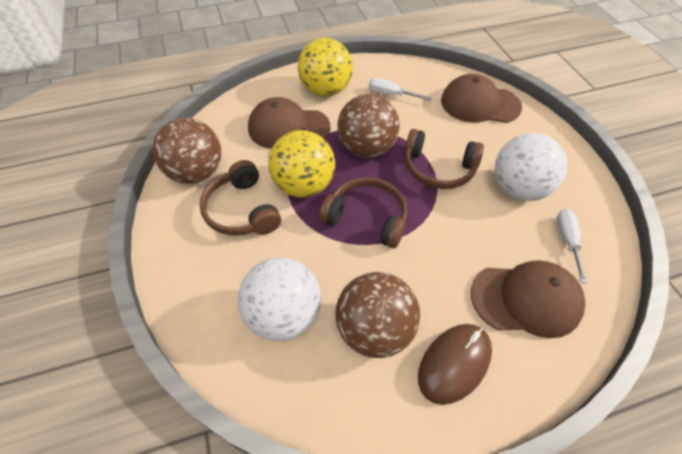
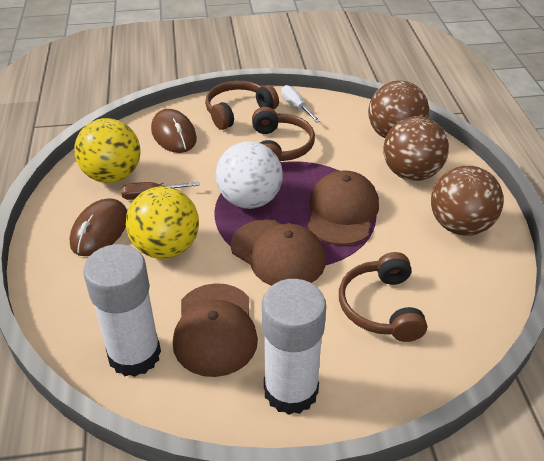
brown mouse: [418,324,492,405] = 1 -> [70,198,127,256] [151,109,197,153] = 2
brown screwdriver: none = 0 -> [121,182,200,200] = 1
white ball: [238,257,321,341] [495,133,568,201] = 2 -> [216,141,283,209] = 1
white glue stick: none = 0 -> [83,244,161,377] [262,279,326,415] = 2
white screwdriver: [369,78,432,101] [557,209,587,283] = 2 -> [281,85,320,122] = 1

